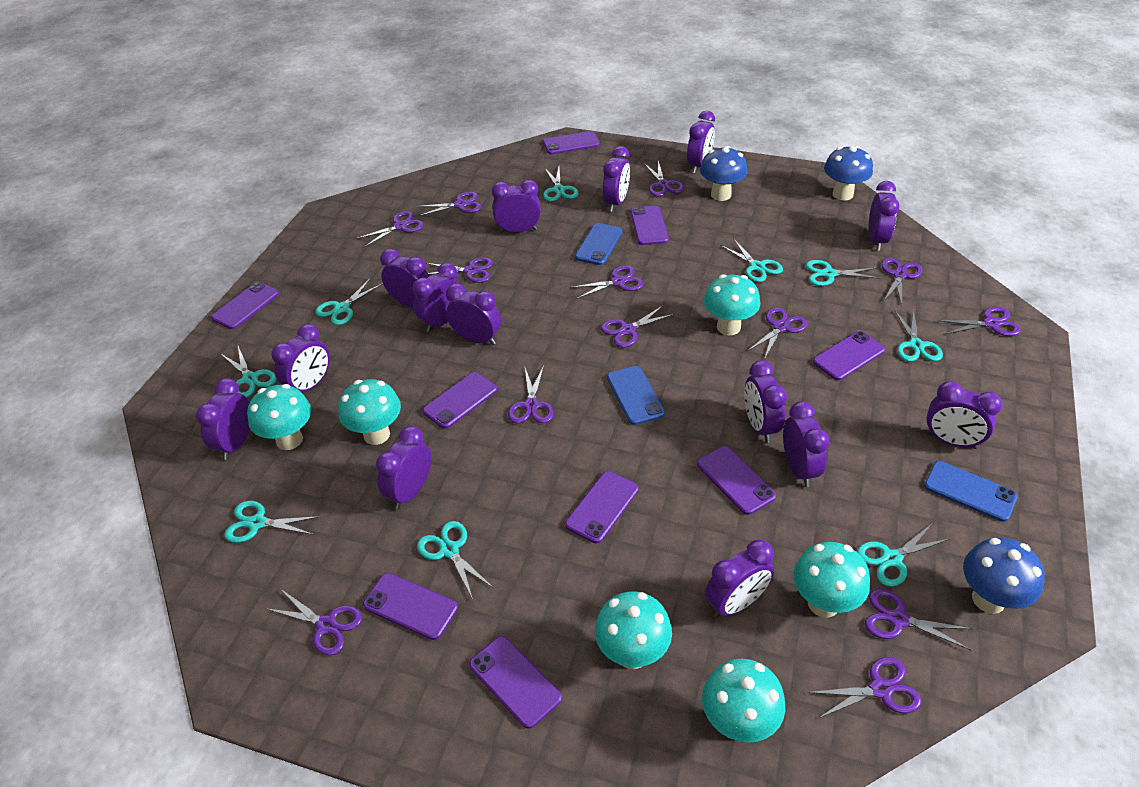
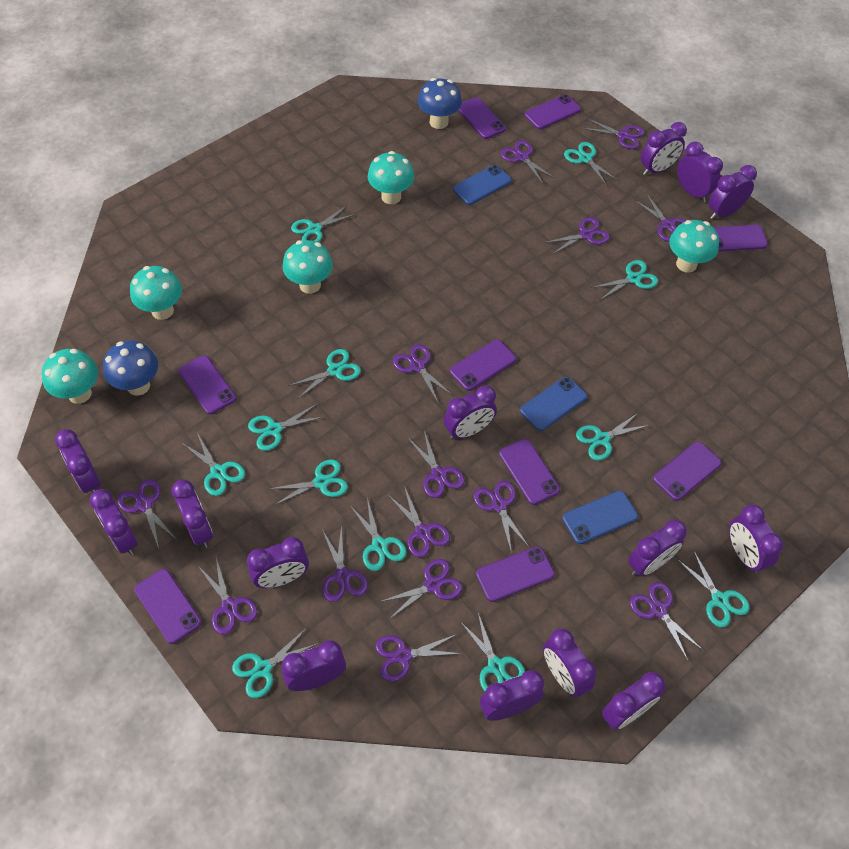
blue mushroom: [700,146,748,201] [824,146,873,200] [963,538,1045,614] = 3 -> [103,341,158,396] [418,78,462,129] = 2
purple scissors: [265,589,362,655] [356,211,424,247] [416,192,481,216] [426,257,493,283] [508,366,554,423] [570,265,644,299] [601,305,675,348] [644,161,684,196] [747,308,808,359] [807,657,921,718] [865,589,973,650] [881,258,923,305] [938,307,1021,336] = 13 -> [117,479,177,548] [198,558,258,635] [322,525,368,602] [375,634,462,681] [379,559,462,618] [388,486,450,558] [393,344,452,402] [407,431,465,498] [473,481,529,550] [500,140,554,184] [544,217,610,254] [582,118,644,149] [630,582,704,661] [634,193,686,242] = 14
turquoise mushroom: [247,384,311,450] [338,379,401,445] [595,592,672,669] [702,659,785,743] [704,274,760,335] [793,542,870,618] = 6 -> [42,349,98,404] [130,266,182,320] [282,240,333,294] [368,151,414,204] [669,220,719,272] = 5
turquoise scissors: [220,346,276,398] [224,501,320,543] [315,279,382,325] [417,521,494,599] [543,167,578,202] [720,238,783,282] [806,260,881,286] [857,523,950,587] [894,309,943,361] = 9 -> [181,433,245,496] [232,629,318,698] [248,403,324,451] [269,460,348,506] [288,349,361,399] [291,205,356,242] [349,498,407,571] [460,613,525,691] [564,142,619,186] [576,412,650,461] [591,260,658,300] [677,550,750,627] = 12

